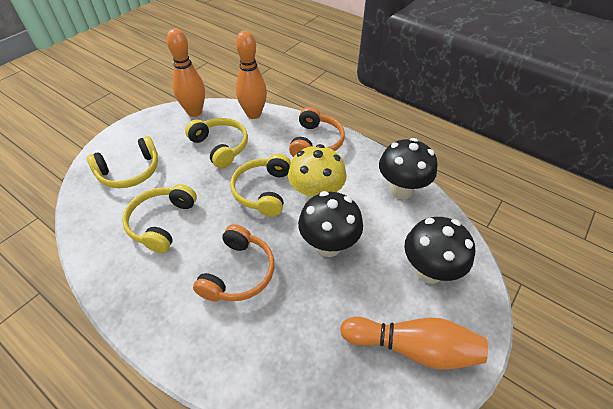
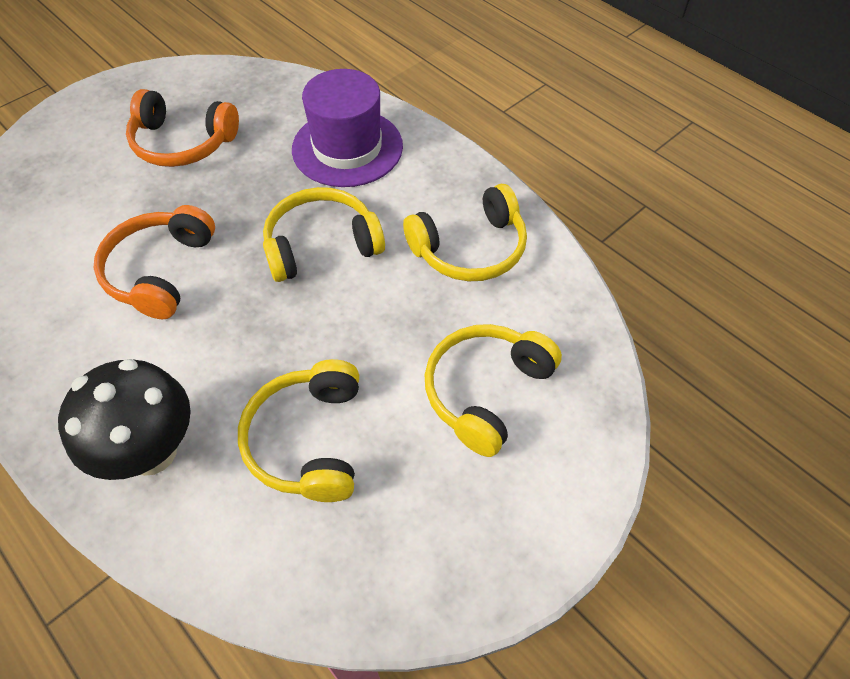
black mushroom: [298,191,363,257] [379,138,438,200] [404,217,475,284] = 3 -> [58,359,191,480] = 1
orange bowling pin: [166,28,205,117] [236,31,267,119] [340,317,488,370] = 3 -> none = 0
purple hat: none = 0 -> [292,69,403,187] = 1
yellow mushroom: [288,144,347,202] = 1 -> none = 0

